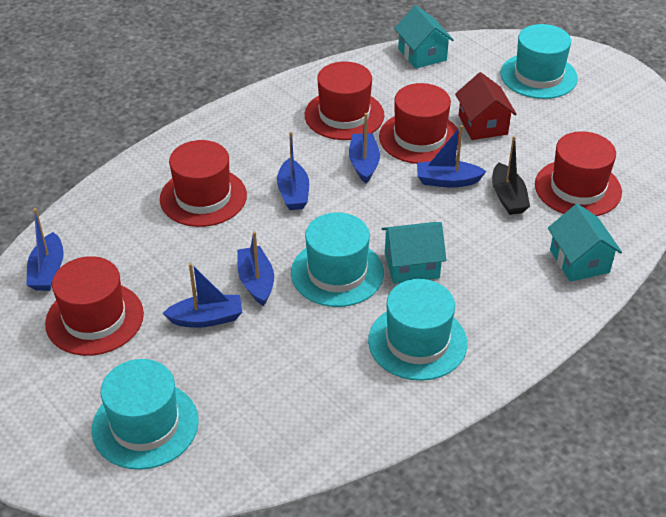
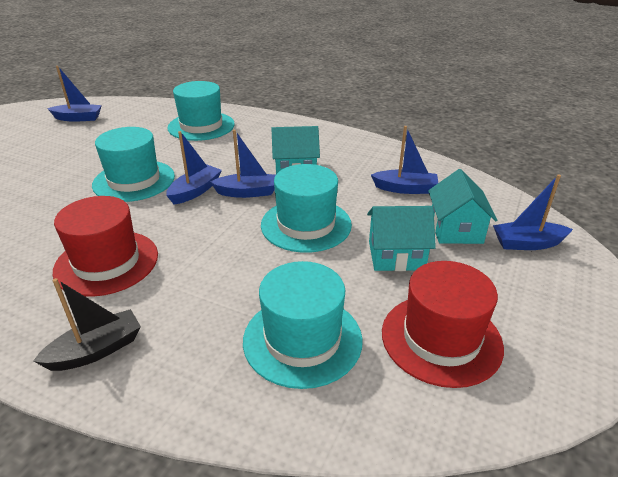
blue boat: [26,208,64,291] [163,263,242,328] [237,231,274,306] [277,132,309,210] [349,113,380,183] [417,125,486,188] = 6 -> [47,66,102,122] [166,131,222,205] [210,130,276,198] [371,126,438,194] [493,174,573,250] = 5
red hat: [45,256,144,356] [160,140,247,227] [305,61,384,140] [379,83,459,164] [535,131,622,216] = 5 -> [53,196,158,297] [382,261,504,388] = 2
red house: [455,72,517,140] = 1 -> none = 0

